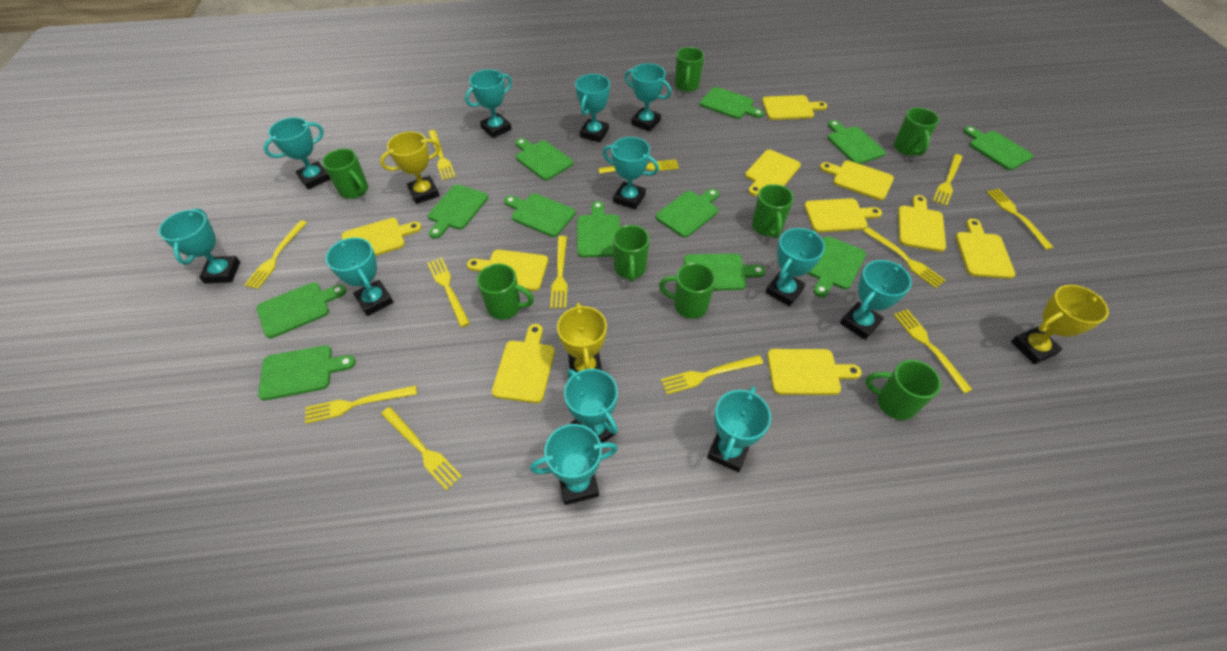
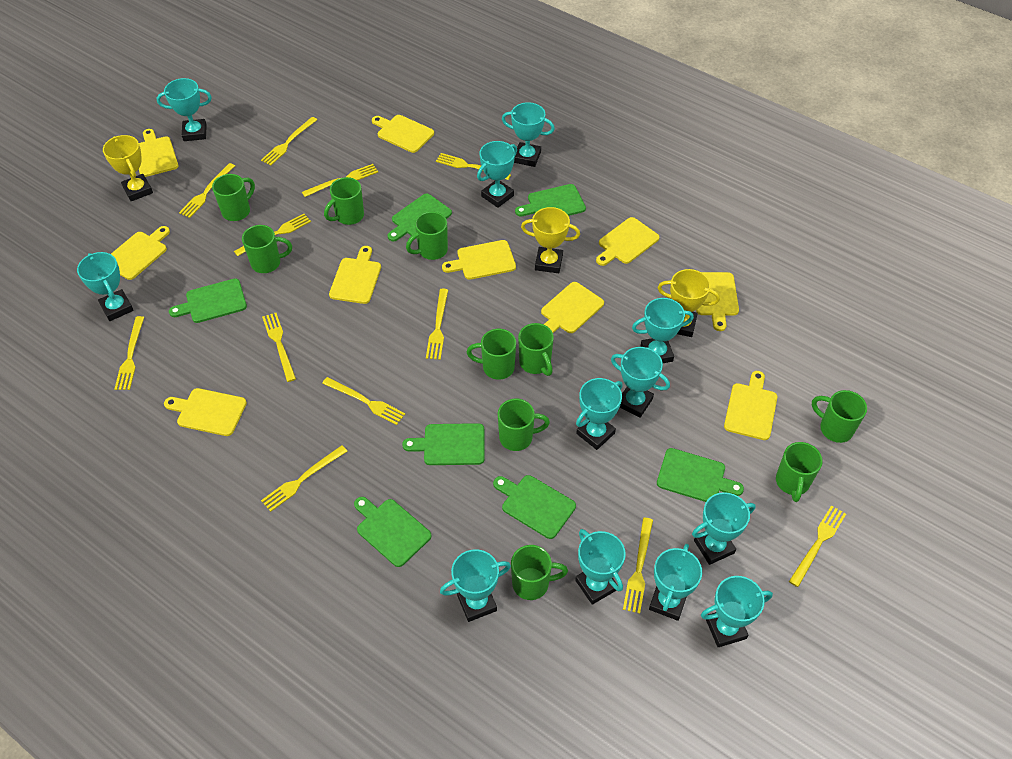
green cutting board: [257,282,346,338] [258,345,356,400] [428,184,488,239] [504,193,576,237] [515,138,573,180] [577,201,620,257] [656,189,719,237] [684,254,766,291] [700,87,764,119] [807,236,866,297] [828,120,886,164] [963,126,1033,170] = 12 -> [169,278,247,323] [354,497,432,567] [387,194,452,242] [402,423,485,465] [493,475,576,539] [515,184,586,217] [657,448,744,502] = 7
green mug: [322,149,368,199] [477,264,534,320] [613,225,650,282] [659,263,716,319] [675,47,704,92] [752,184,794,238] [865,360,941,420] [894,108,939,156] = 8 -> [212,174,255,221] [242,225,292,273] [324,177,364,225] [406,212,448,260] [466,329,516,380] [498,399,550,451] [511,545,568,600] [518,323,554,376] [776,442,823,502] [812,390,867,443] = 10

